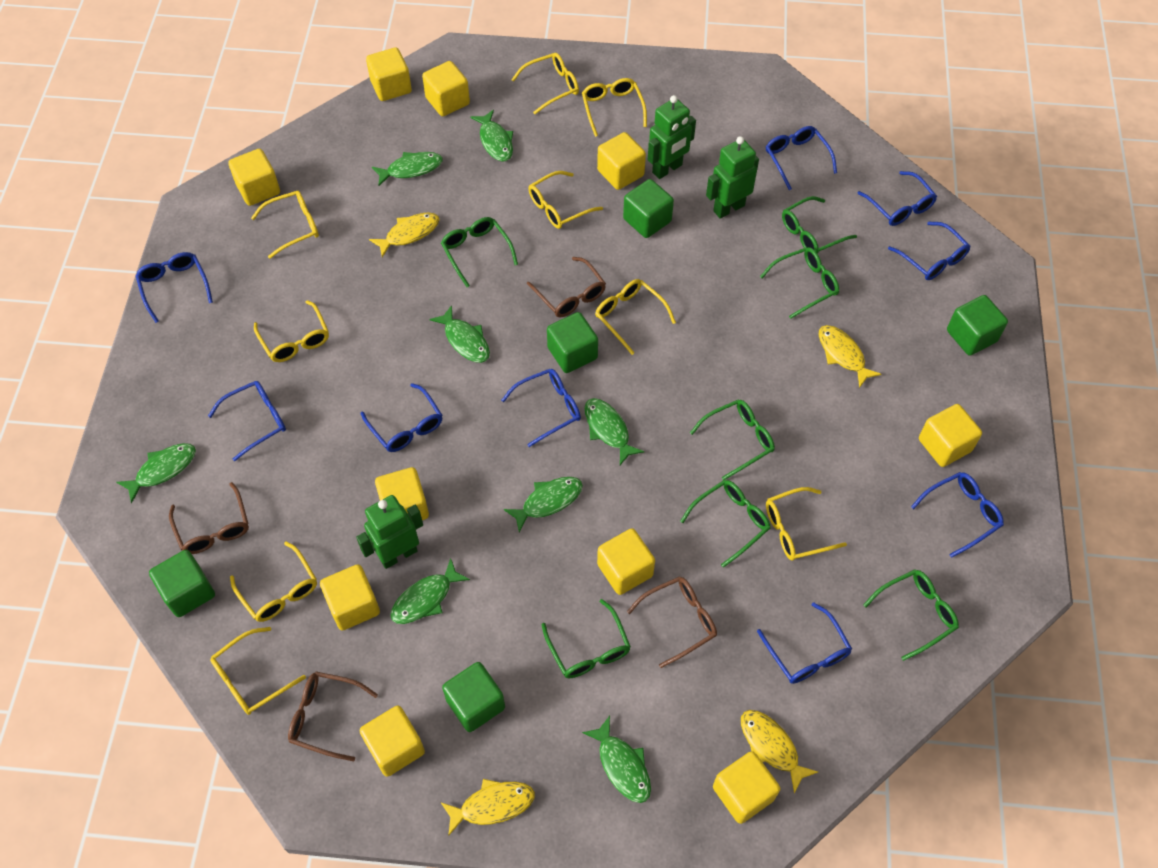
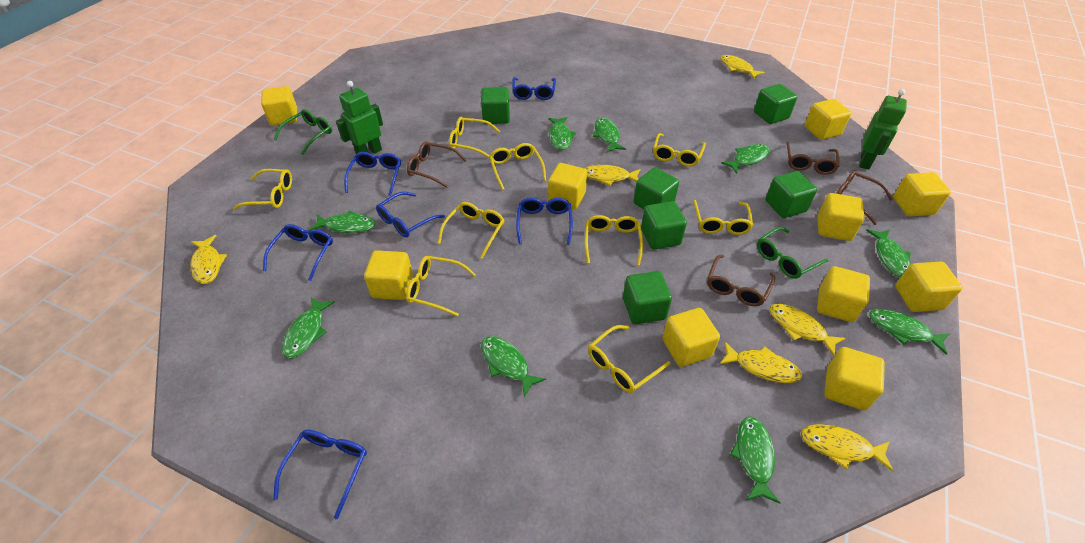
blue glasses: [136,252,213,323] [208,381,286,461] [361,383,442,452] [501,369,581,447] [757,602,852,684] [766,126,837,190] [857,171,937,226] [888,222,971,280] [911,472,1004,558] = 9 -> [263,224,333,281] [273,429,367,519] [344,152,401,196] [376,192,445,237] [512,77,556,100] [516,197,573,245] = 6
green cube: [149,550,215,617] [442,662,505,732] [547,312,598,373] [623,179,674,238] [947,295,1008,356] = 5 -> [481,87,510,124] [623,271,672,324] [633,167,679,209] [641,201,687,250] [754,84,797,124] [765,171,817,218] = 6
green fish: [117,443,196,503] [372,152,443,186] [390,558,470,624] [430,305,490,363] [470,110,513,162] [504,477,583,532] [582,716,651,803] [584,398,644,465] = 8 -> [282,297,335,358] [309,210,375,233] [481,336,546,397] [548,117,576,150] [593,118,626,152] [721,144,770,174] [730,416,780,504] [866,229,911,277] [869,309,949,355] = 9
green glasses: [441,217,518,287] [542,599,631,679] [680,480,770,568] [690,400,775,480] [760,247,839,319] [782,196,857,254] [863,569,959,661] = 7 -> [274,109,332,155] [757,227,828,279] = 2
green robot: [356,495,423,569] [648,95,696,179] [706,136,759,219] = 3 -> [336,81,383,154] [859,89,907,170] = 2
yellow fish: [369,212,440,257] [441,779,535,836] [741,710,818,793] [818,325,882,388] = 4 -> [190,235,227,284] [584,165,641,186] [720,55,765,79] [720,341,802,383] [769,304,846,356] [801,424,893,472] = 6

